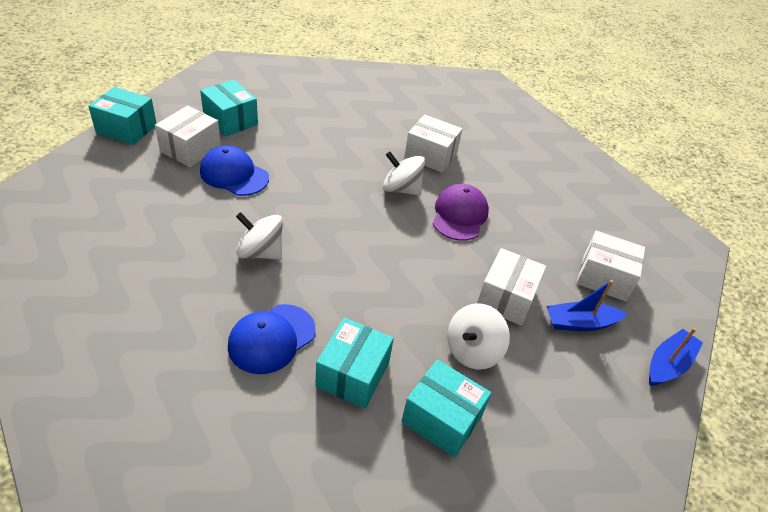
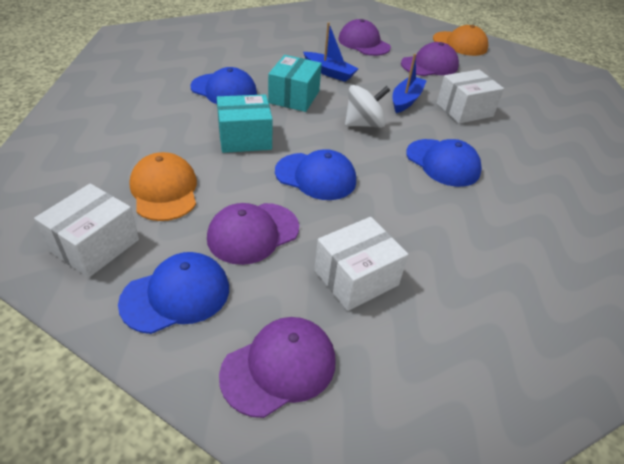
blue cap: [200,145,269,196] [228,304,316,374] = 2 -> [118,252,229,334] [190,67,257,104] [275,149,356,200] [406,139,482,187] = 4
orange cap: none = 0 -> [129,152,197,221] [433,25,488,56] = 2
purple cap: [433,184,489,241] = 1 -> [207,203,299,265] [219,317,336,418] [338,19,391,56] [401,42,459,76] = 4
turquoise box: [88,87,157,145] [200,80,258,137] [315,318,394,408] [401,360,492,458] = 4 -> [217,94,273,153] [268,55,322,112] = 2
white box: [155,106,221,167] [404,114,463,173] [477,248,546,326] [577,231,645,301] = 4 -> [34,184,139,278] [314,217,408,311] [437,70,504,124] = 3
white spinning top: [236,212,283,260] [383,151,425,196] [447,303,510,370] = 3 -> [345,85,390,128] = 1

